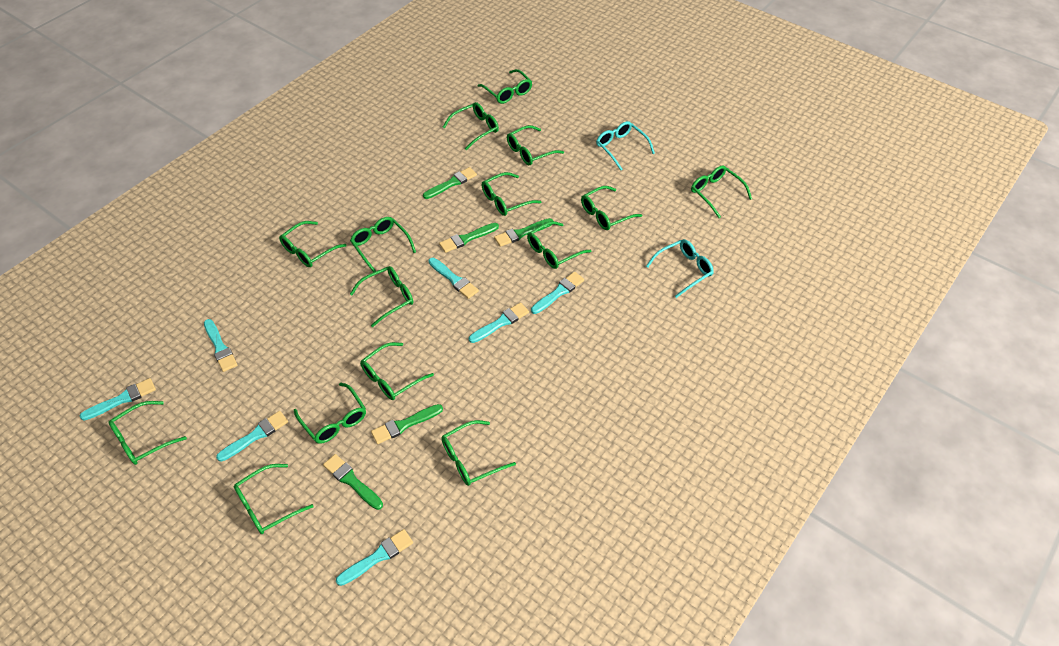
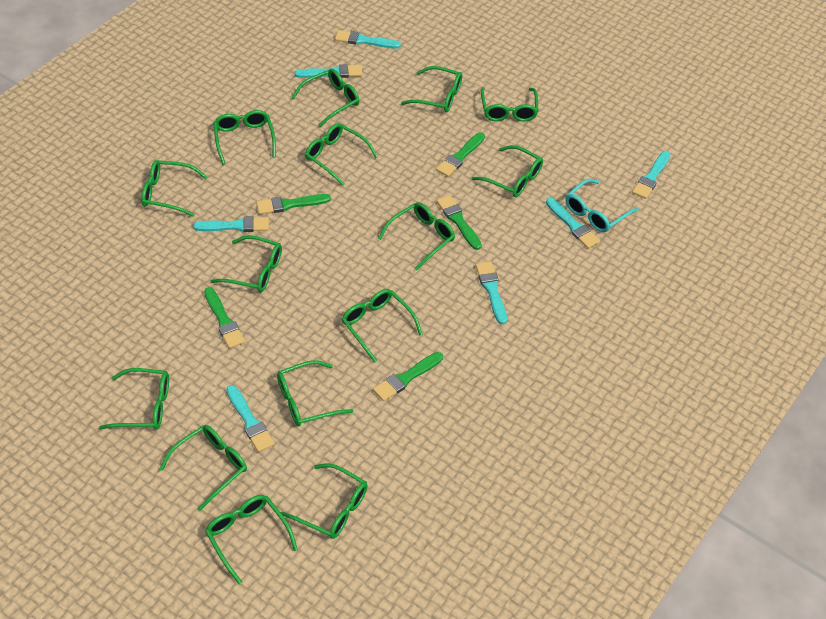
turquoise glasses: [596,121,655,170] [646,239,714,298] = 2 -> [565,179,638,232] = 1

